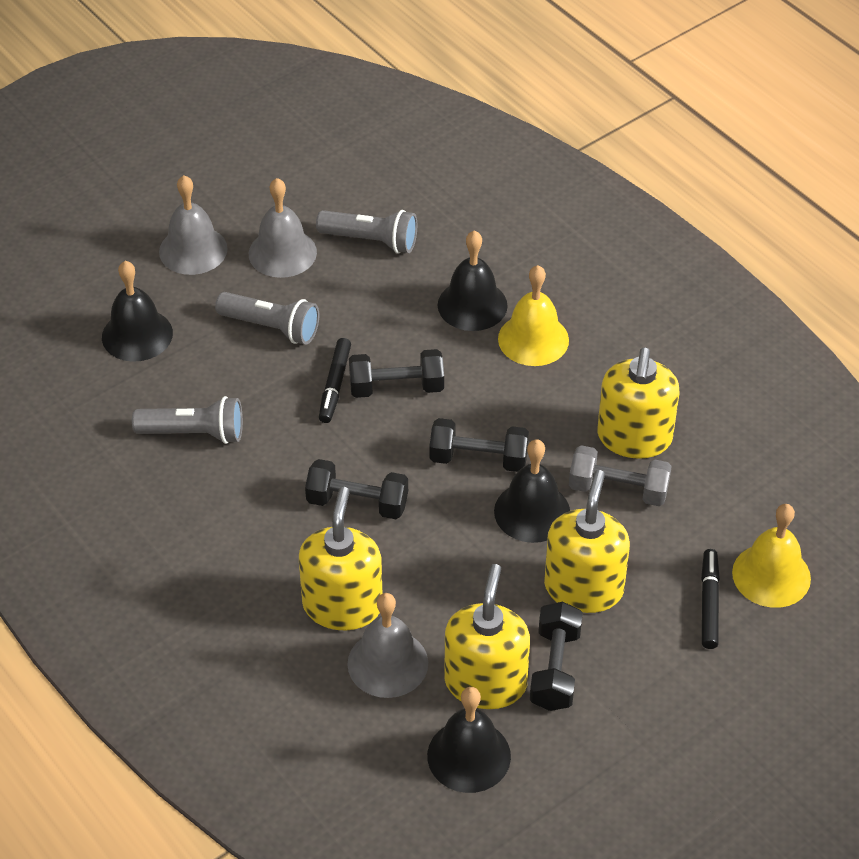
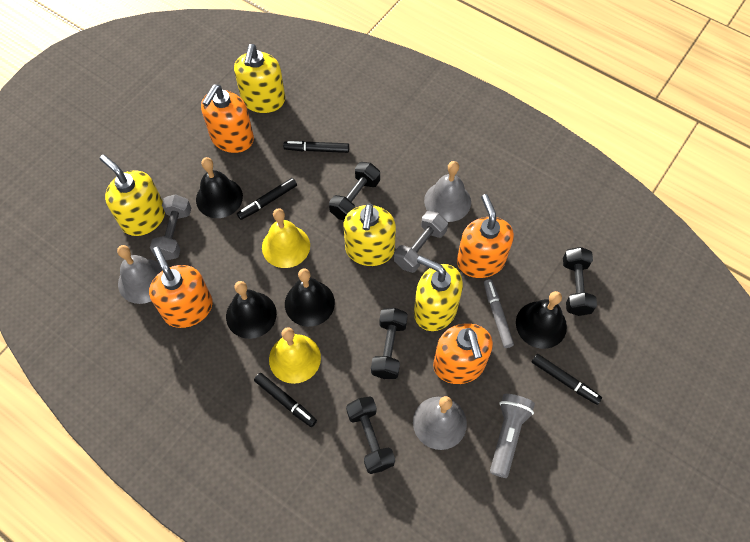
black marker: [319,338,351,423] [701,549,720,649] = 2 -> [237,178,297,220] [254,373,317,427] [283,141,349,153] [532,354,602,405] = 4
grey dumbbell: [569,445,672,506] = 1 -> [150,194,191,260] [394,211,448,273] = 2
grey flashlight: [132,396,243,444] [215,292,319,345] [316,210,417,253] = 3 -> [490,394,535,478] = 1
grey marker: none = 0 -> [484,279,514,348] = 1
orange soap dispenser: none = 0 -> [149,247,213,328] [201,85,254,153] [433,323,493,384] [457,194,514,278] = 4

